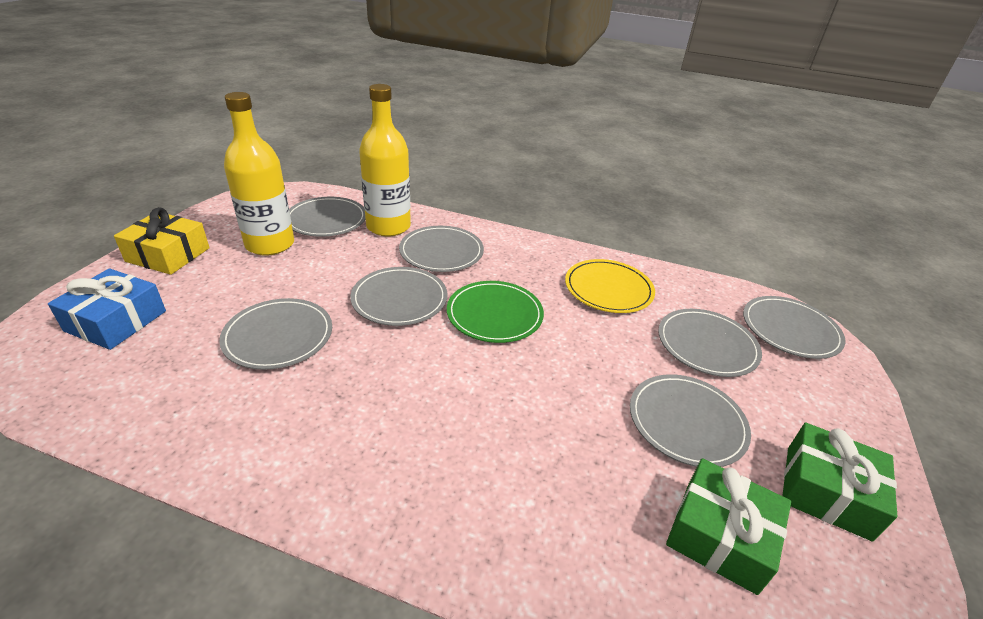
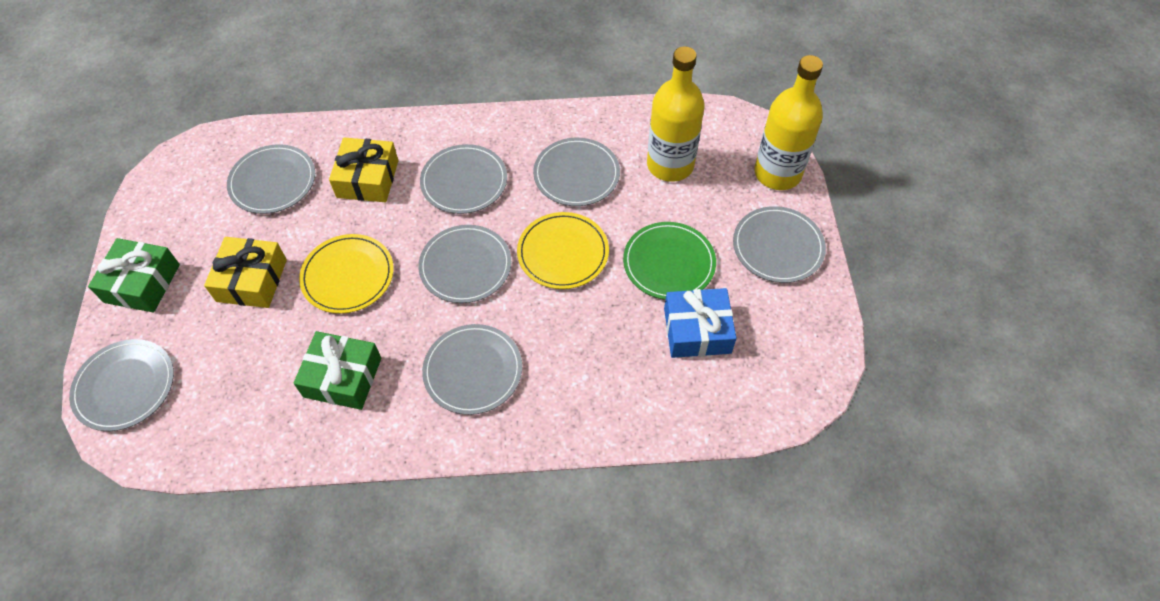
yellow gift: [114,207,210,275] = 1 -> [204,237,287,308] [329,138,398,202] = 2
yellow plate: [565,259,655,313] = 1 -> [299,234,394,314] [517,212,609,289] = 2

